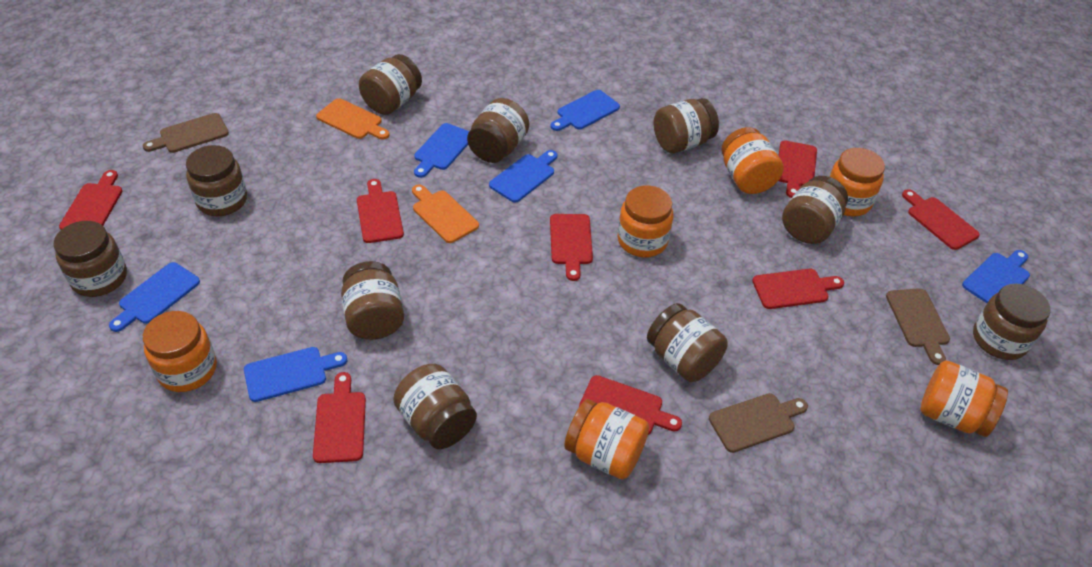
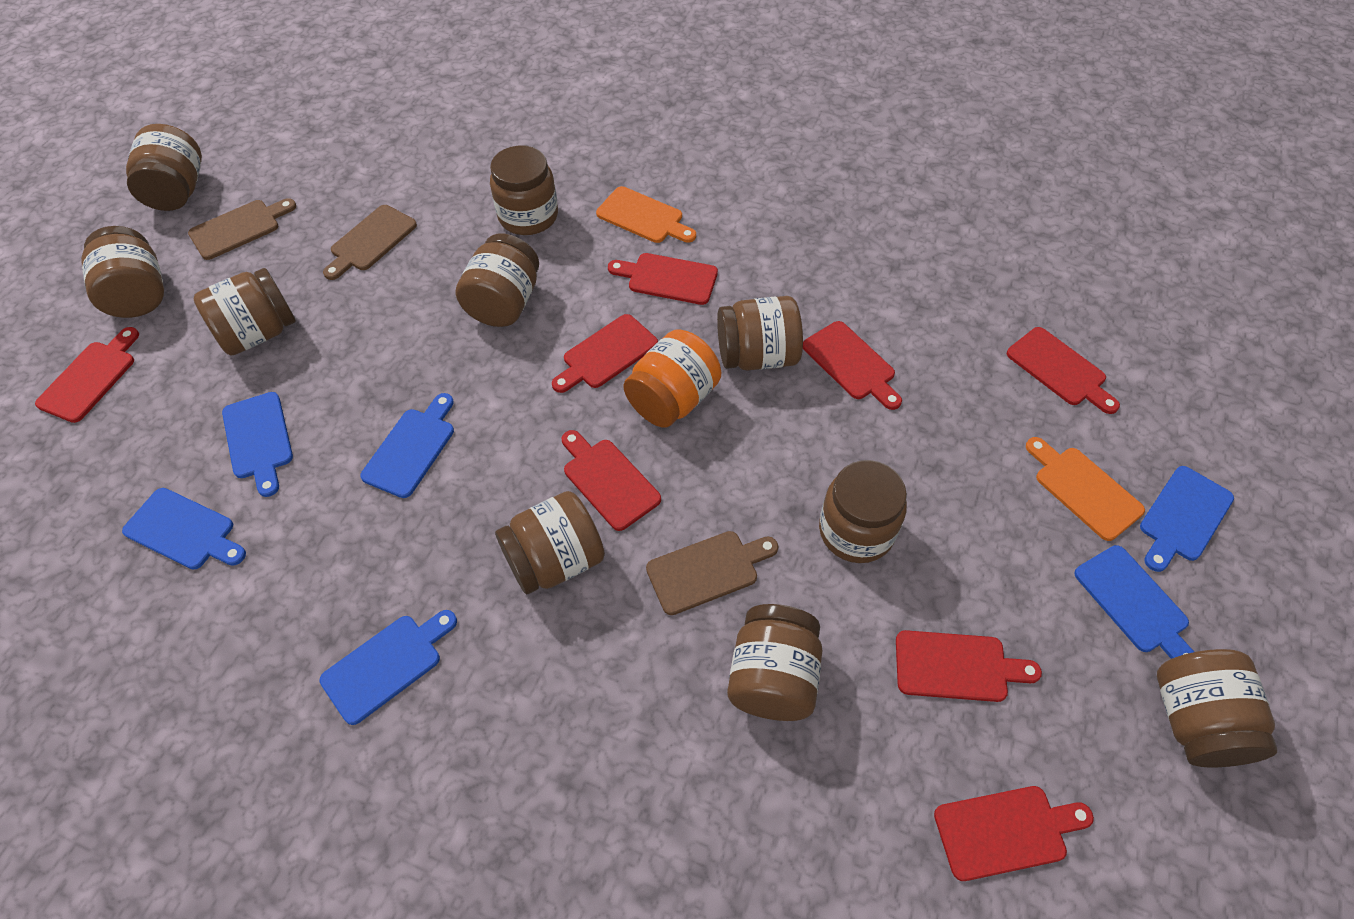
orange jar: [143,311,217,392] [564,399,649,479] [617,185,673,257] [721,127,784,194] [829,148,885,216] [921,361,1008,437] = 6 -> [623,329,721,428] = 1

